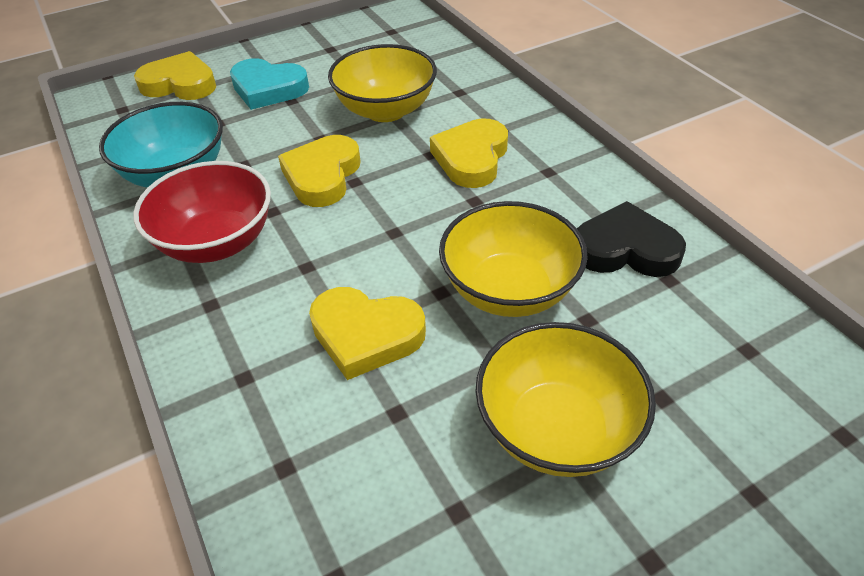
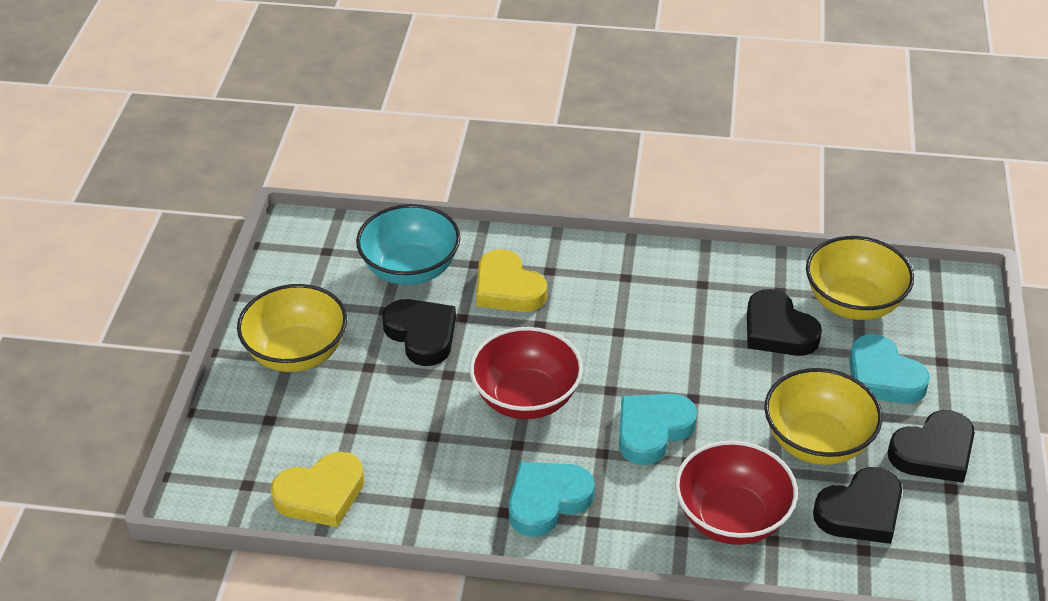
black heart: [577,201,686,277] = 1 -> [382,299,456,366] [747,289,822,356] [813,467,902,544] [888,410,975,483] = 4
red bowl: [133,161,271,263] = 1 -> [470,327,583,419] [675,441,798,545] = 2
turquoise heart: [230,58,309,110] = 1 -> [509,462,595,537] [619,394,697,465] [849,334,930,404] = 3
yellow heart: [134,51,216,100] [278,135,360,207] [309,287,426,380] [430,118,508,188] = 4 -> [271,452,364,527] [476,249,547,312] = 2

